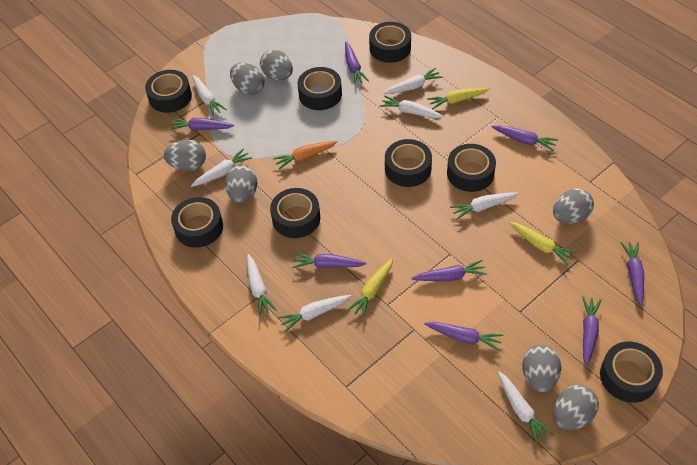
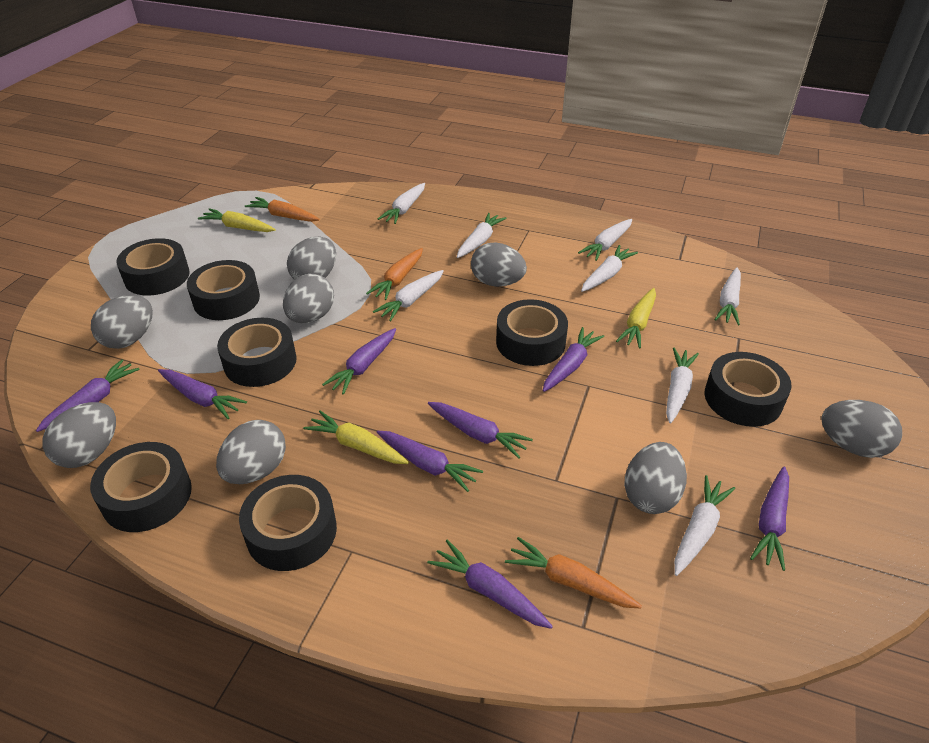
black tape: [145,70,192,113] [171,197,223,248] [270,188,320,238] [297,67,342,110] [369,22,411,63] [385,139,432,187] [447,144,496,192] [600,342,663,403] = 8 -> [90,442,192,532] [116,238,190,295] [187,260,260,320] [217,318,297,387] [239,475,337,571] [496,299,568,366] [704,352,792,427] = 7
grey egg: [163,140,206,171] [225,165,258,203] [230,63,264,95] [260,49,293,80] [522,344,561,392] [553,188,594,224] [553,385,599,430] = 7 -> [43,402,116,468] [91,295,153,349] [216,420,286,484] [283,274,334,323] [287,236,336,280] [471,242,527,286] [624,442,687,514] [821,400,902,458] = 8
orange carrot: [273,141,337,170] = 1 -> [245,197,320,222] [366,248,423,300] [505,537,642,609] = 3

